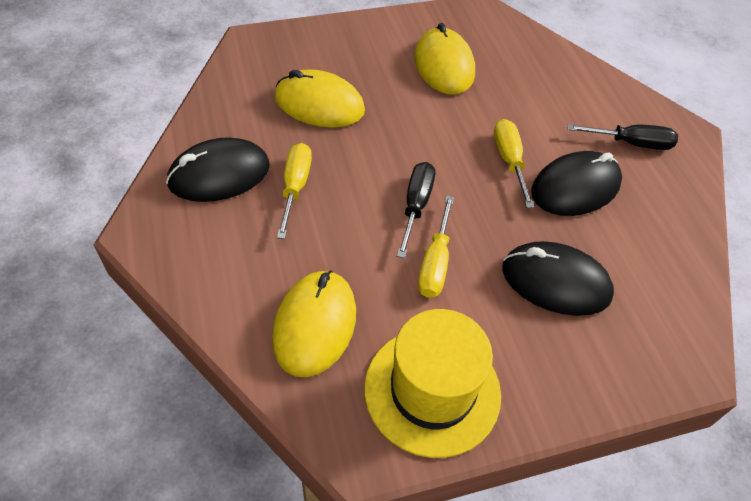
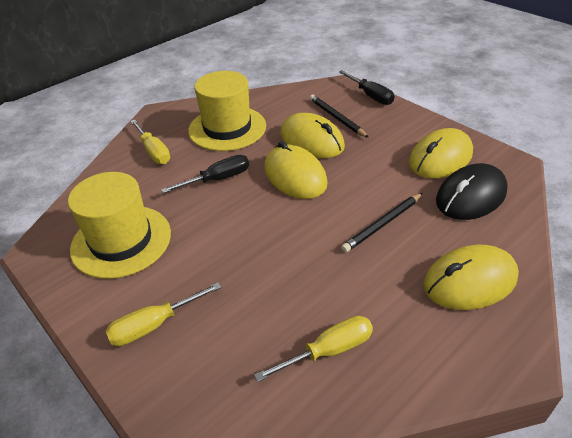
black mouse: [166,137,270,202] [502,241,614,316] [531,151,622,216] = 3 -> [436,163,508,220] = 1
black pencil: none = 0 -> [310,95,369,138] [341,193,423,253] = 2
yellow hat: [364,309,501,458] = 1 -> [68,172,171,279] [188,71,266,151] = 2
yellow mouse: [272,270,356,377] [275,69,365,128] [414,23,475,95] = 3 -> [264,141,328,199] [280,113,345,158] [409,128,473,179] [423,244,519,310] = 4

